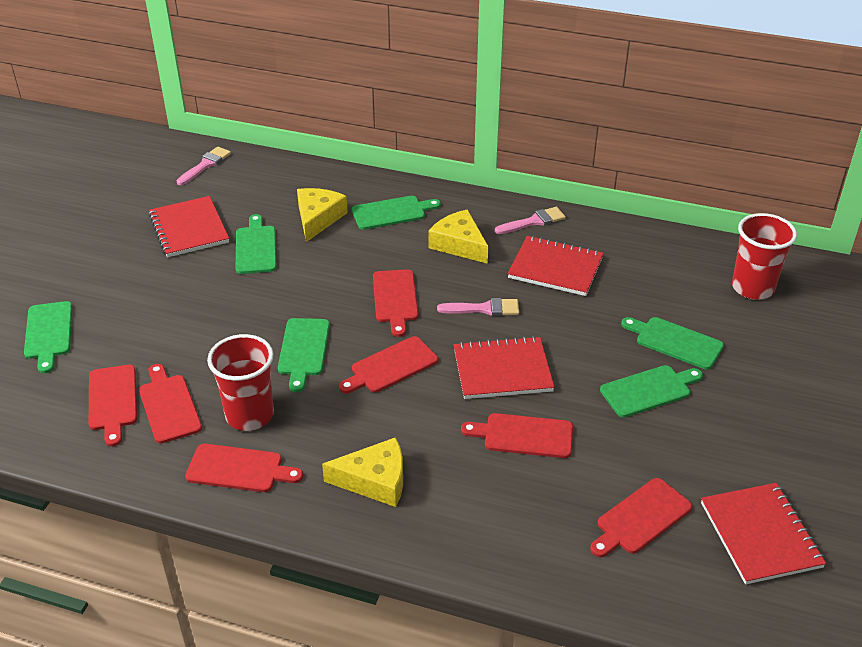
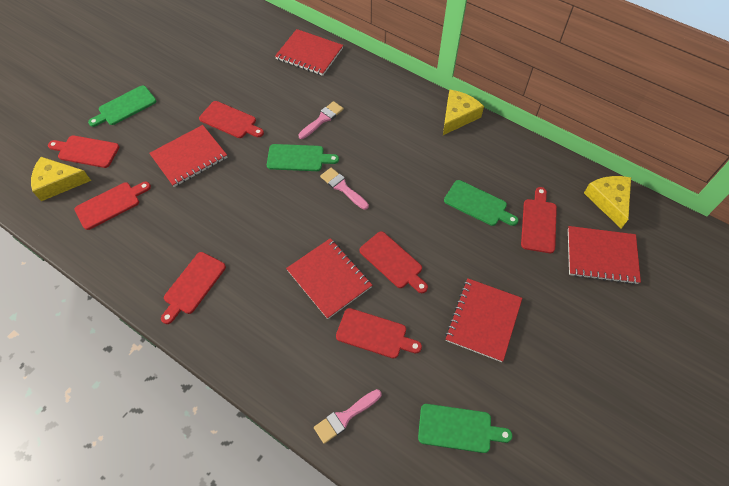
green cutting board: [24,301,72,373] [236,214,276,274] [278,318,330,392] [352,196,441,230] [600,365,703,417] [621,317,724,370] = 6 -> [88,85,156,127] [267,144,339,171] [418,404,512,453] [444,180,518,226] = 4
red cup: [207,334,274,431] [732,213,797,300] = 2 -> none = 0
red notebook: [149,196,229,257] [454,336,555,399] [508,236,604,296] [701,483,826,585] = 4 -> [149,125,227,187] [275,29,343,76] [286,238,372,319] [445,278,522,362] [568,226,641,285] = 5

